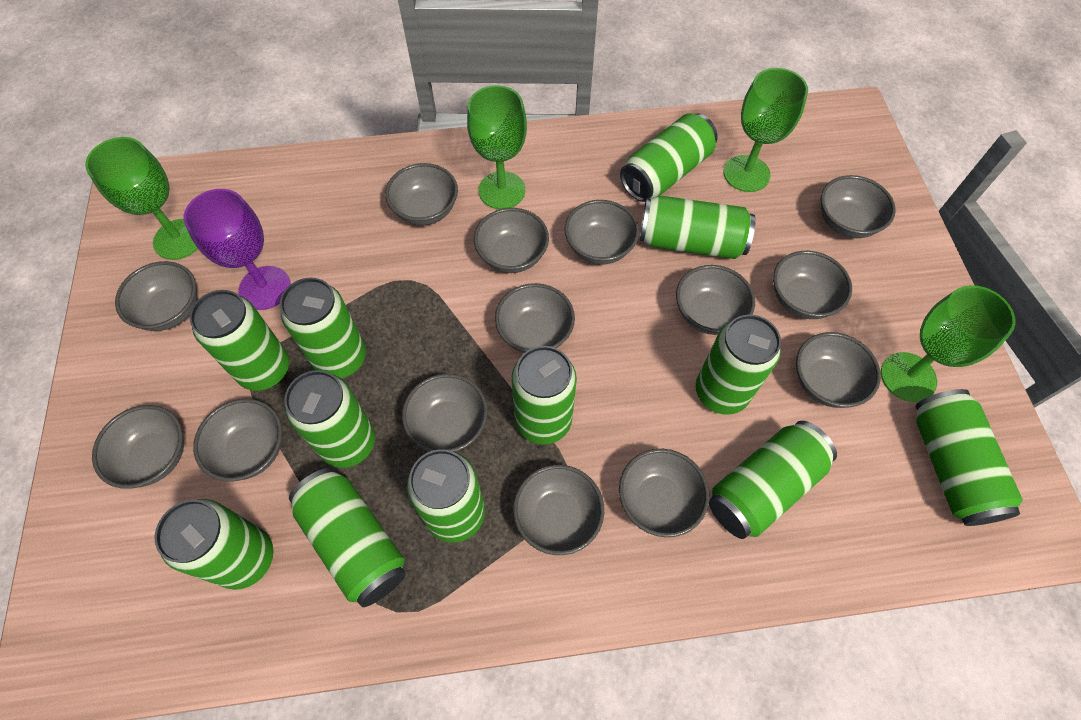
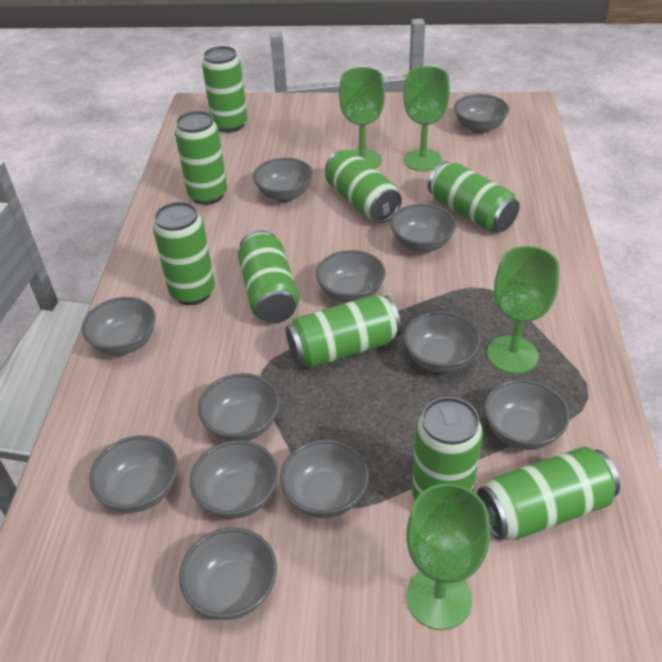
green can: [154,499,274,590] [190,290,289,391] [280,278,366,378] [284,370,375,468] [289,468,406,607] [407,449,485,543] [511,346,577,445] [620,113,718,202] [639,196,756,259] [696,315,781,415] [709,421,837,539] [915,389,1023,526] = 12 -> [153,202,215,305] [175,111,227,205] [202,46,247,133] [238,230,299,323] [286,295,401,368] [325,150,402,223] [412,397,483,500] [428,161,520,232] [477,447,620,540] = 9
grey bowl: [92,405,184,489] [115,261,197,331] [193,399,282,481] [385,163,458,225] [402,374,488,452] [474,208,549,273] [495,283,575,353] [513,465,604,555] [564,200,639,265] [619,449,709,537] [676,265,755,335] [773,251,852,319] [796,332,881,408] [821,175,896,238] = 14 -> [82,297,156,355] [89,435,178,513] [179,527,277,620] [190,440,278,519] [198,373,280,441] [253,158,313,202] [280,439,369,518] [316,250,386,303] [391,204,456,253] [403,311,481,373] [454,94,509,134] [484,379,570,450] = 12
purple goblet: [184,189,291,310] = 1 -> none = 0

